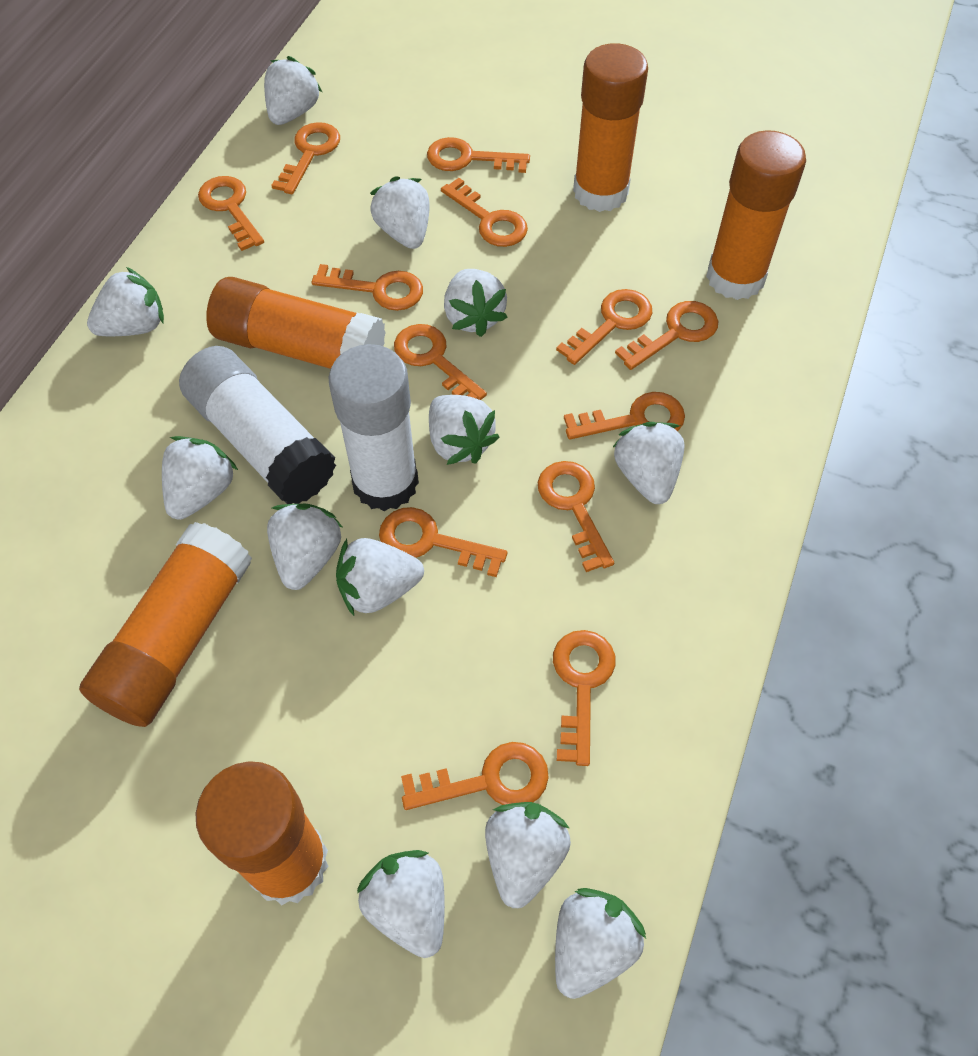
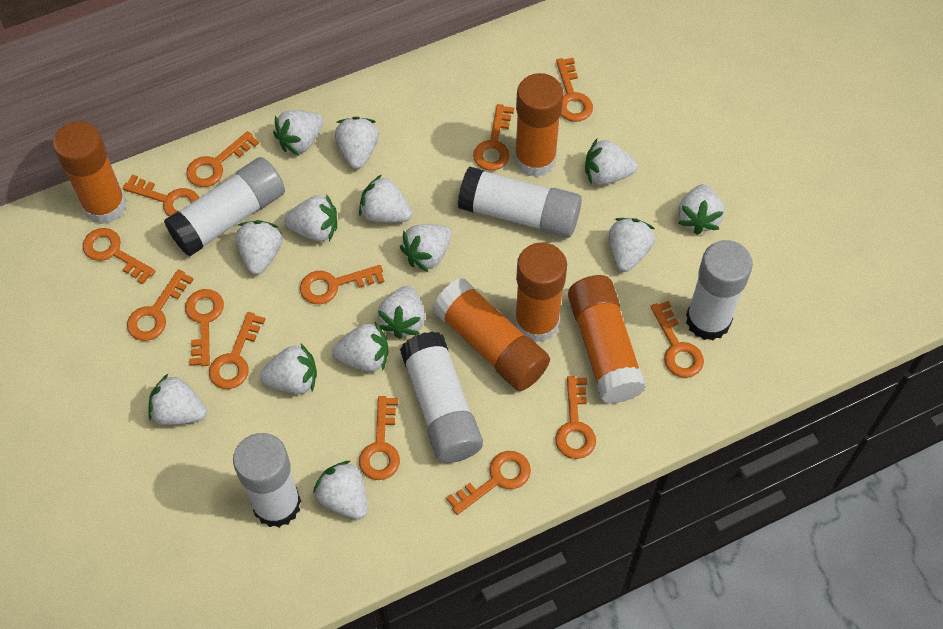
white glue stick: [179,346,336,504] [329,344,419,511] = 2 -> [164,157,285,257] [233,433,301,527] [400,331,483,463] [458,166,582,238] [686,240,753,341] = 5
white strawberry: [87,267,164,336] [162,436,239,520] [264,56,322,125] [267,504,342,590] [336,538,424,616] [357,850,445,958] [370,176,430,249] [429,395,499,465] [444,269,508,337] [485,802,571,908] [555,888,646,999] [613,422,684,504] = 12 -> [148,374,207,425] [236,220,282,275] [260,344,317,394] [273,110,323,156] [284,194,337,241] [313,461,368,519] [332,322,389,372] [335,117,379,169] [359,175,412,223] [377,286,425,339] [400,224,451,272] [585,139,638,185] [609,218,655,272] [678,184,724,235] = 14

